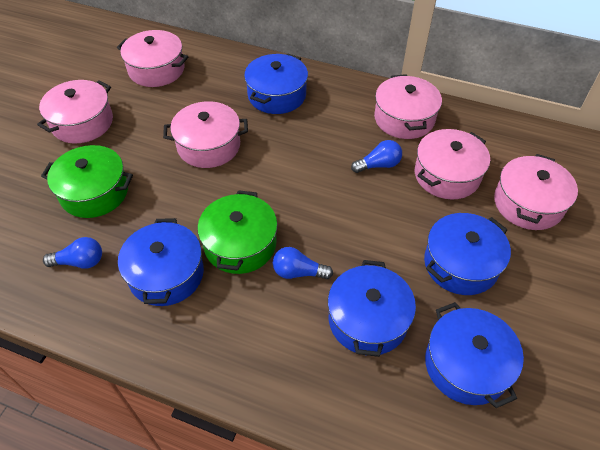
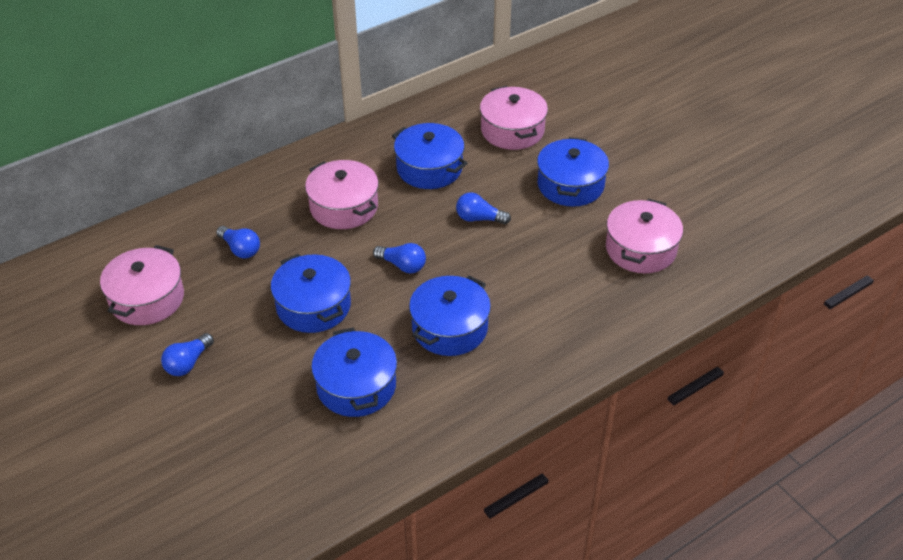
blue light bulb: [43,237,102,269] [273,247,333,279] [351,140,402,173] = 3 -> [161,333,214,376] [216,226,260,258] [373,243,426,274] [456,193,511,224] = 4
green pot: [41,145,133,218] [197,190,278,274] = 2 -> none = 0
pink pot: [37,80,113,144] [117,30,188,87] [163,101,248,168] [374,74,442,139] [415,129,490,200] [494,154,578,230] = 6 -> [100,245,184,325] [305,160,379,229] [480,86,548,150] [606,198,683,273] = 4

